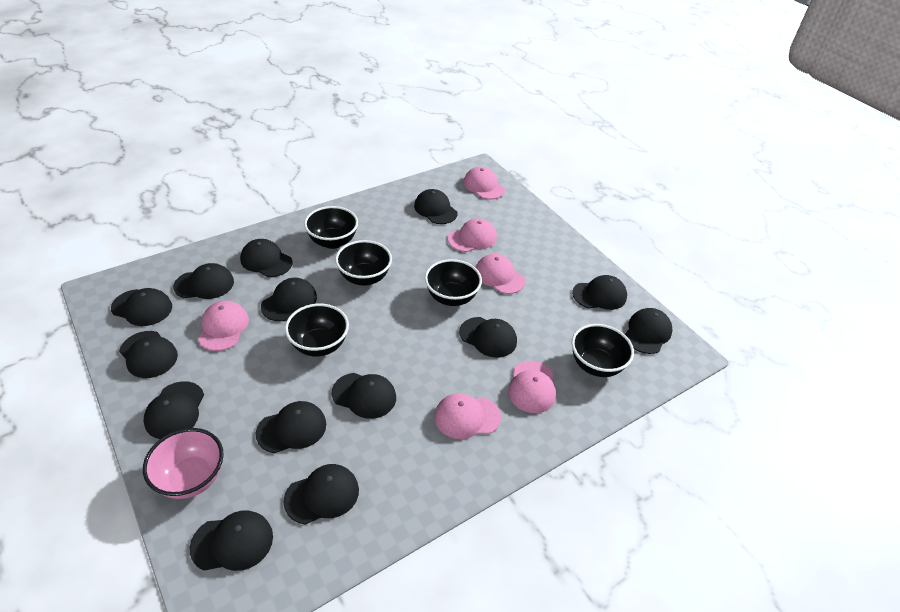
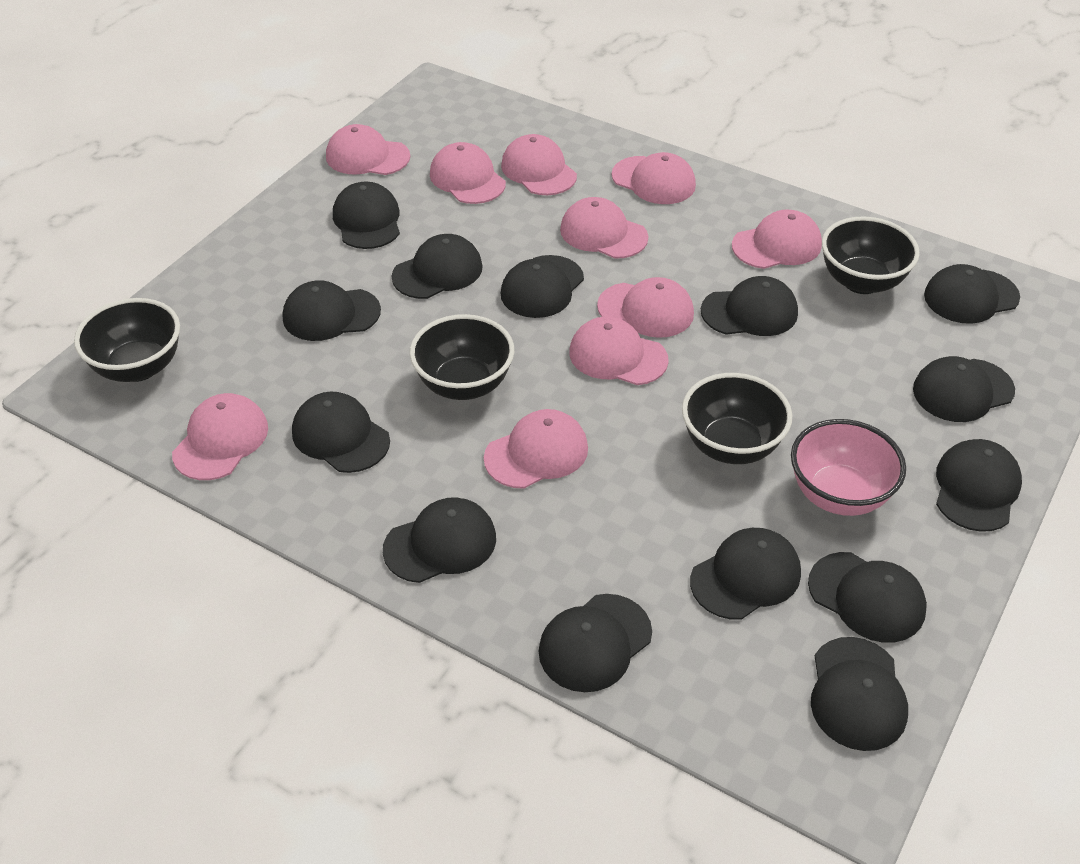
black bowl: [285,303,349,356] [304,206,358,249] [335,240,392,286] [425,259,482,306] [571,324,634,377] = 5 -> [74,298,180,382] [410,314,514,400] [682,373,792,464] [822,216,920,294] = 4
pink cap: [198,301,249,351] [434,393,501,439] [448,218,497,252] [463,167,505,200] [476,254,525,294] [508,361,556,413] = 6 -> [172,393,268,480] [326,124,410,175] [430,142,506,204] [484,409,588,489] [501,134,577,195] [560,197,648,259] [569,316,669,385] [597,277,694,338] [612,152,696,204] [732,210,822,269] = 10

